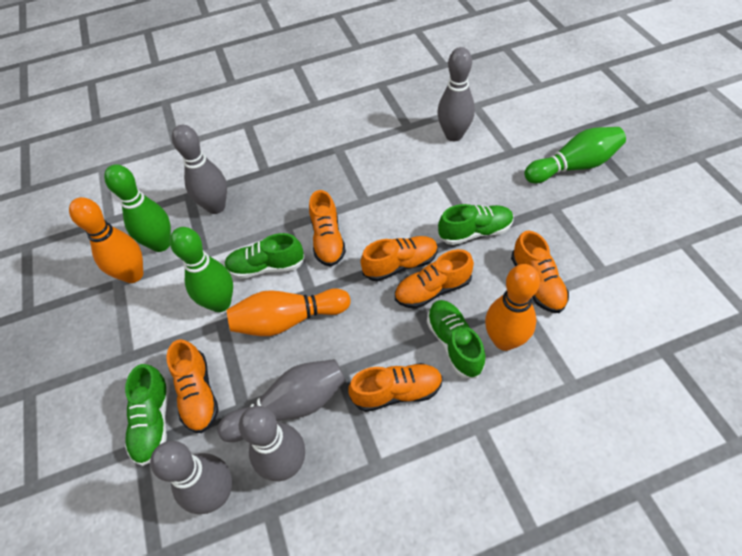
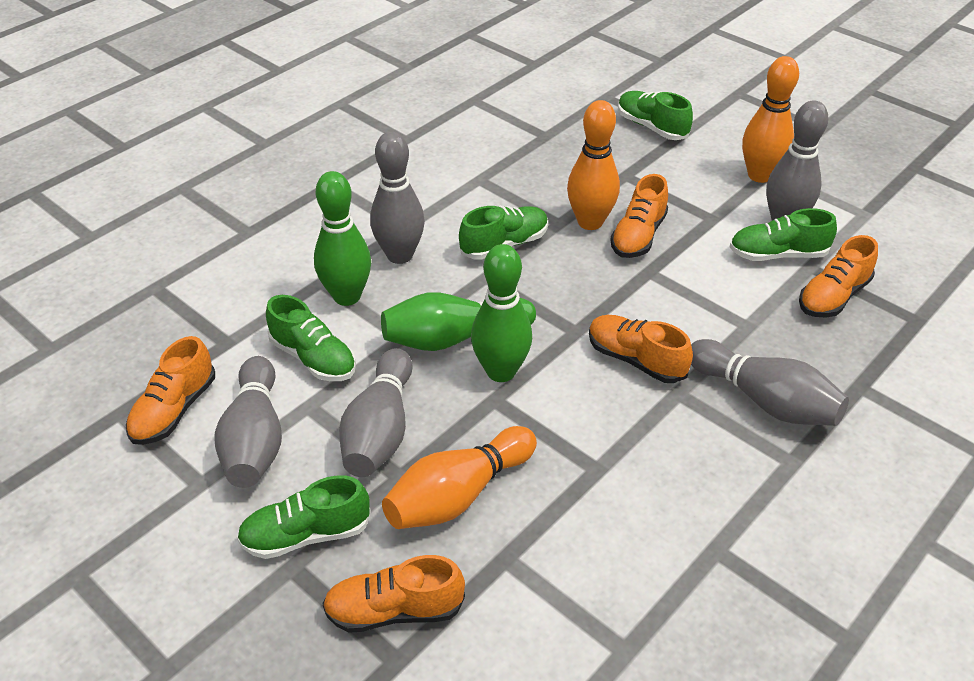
green shoe: [125,364,170,466] [224,233,305,279] [427,300,485,379] [438,204,514,245] = 4 -> [237,475,371,559] [266,295,356,381] [459,205,548,260] [618,91,693,140] [730,208,837,261] = 5
orange shoe: [166,339,219,433] [309,190,346,267] [348,363,443,412] [360,236,438,282] [395,249,474,309] [511,231,569,313] = 6 -> [126,336,215,445] [322,555,465,633] [589,315,693,383] [610,174,668,258] [799,235,878,318] = 5

